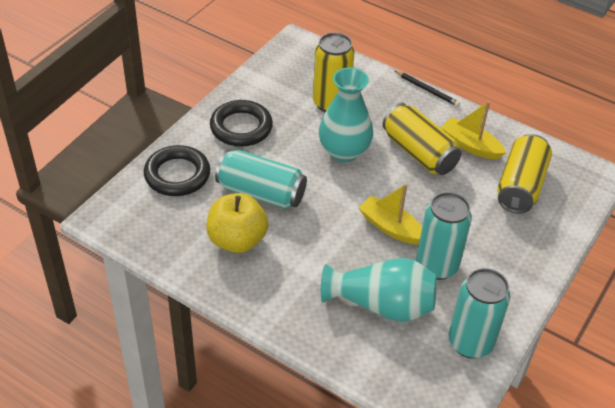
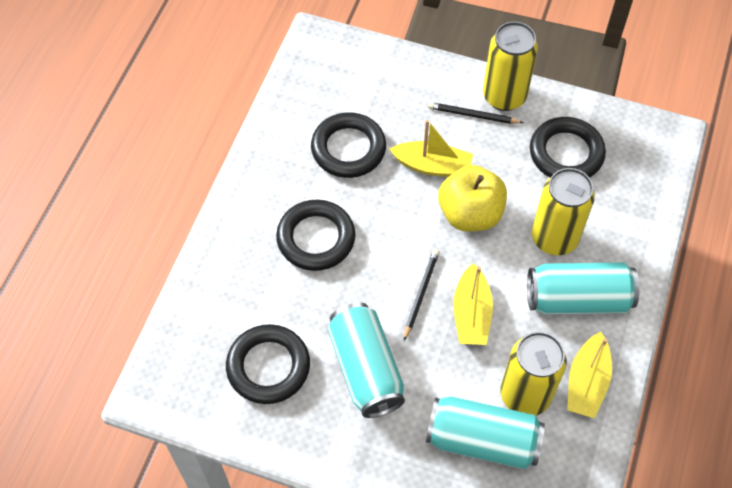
black pencil: [395,71,460,107] = 1 -> [404,249,440,341] [428,102,524,124] = 2
black ring: [144,145,210,196] [210,100,273,147] = 2 -> [226,324,310,404] [276,199,355,271] [311,112,386,178] [530,117,606,178] = 4
turquoise vase: [319,67,373,162] [321,258,437,322] = 2 -> none = 0
yellow boat: [358,184,422,245] [441,101,506,160] = 2 -> [389,120,473,177] [453,263,493,345] [567,332,612,418] = 3

